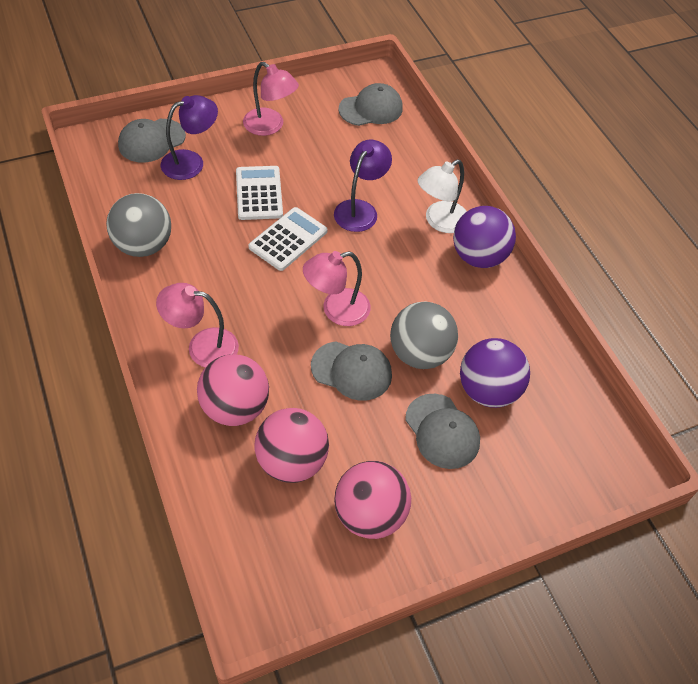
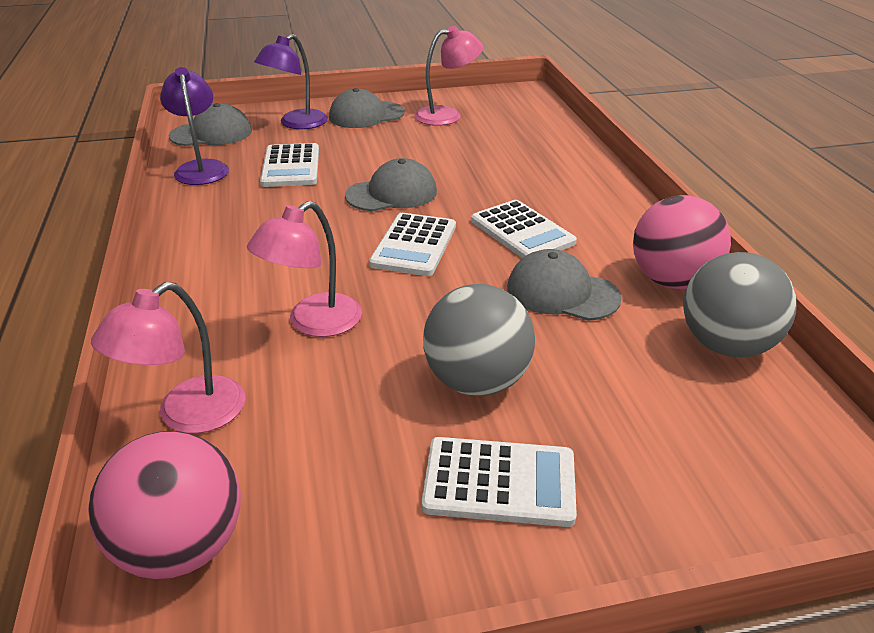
pink ball: [197,354,269,426] [255,408,329,483] [334,461,411,539] = 3 -> [88,431,241,579] [633,195,731,289] = 2
purple ball: [453,206,516,268] [460,338,530,408] = 2 -> none = 0
white calculator: [236,166,283,220] [249,207,327,271] = 2 -> [260,143,319,187] [369,213,456,276] [422,437,577,527] [471,200,577,259] = 4
white lamp: [417,160,467,233] = 1 -> none = 0

